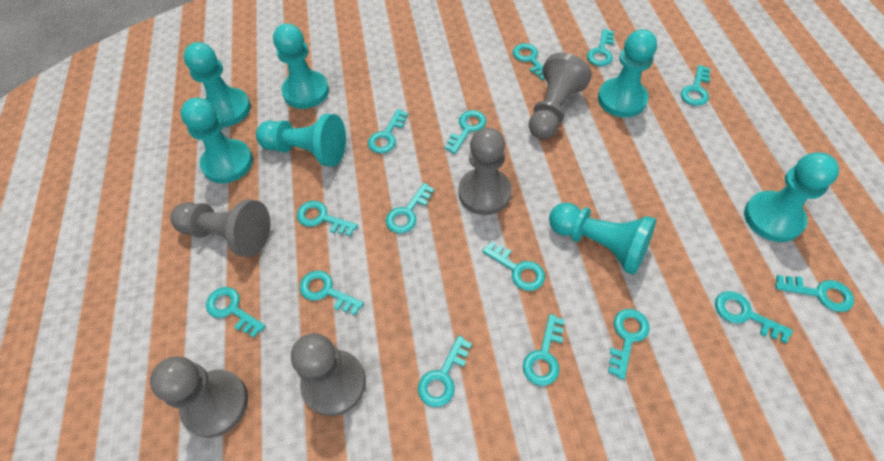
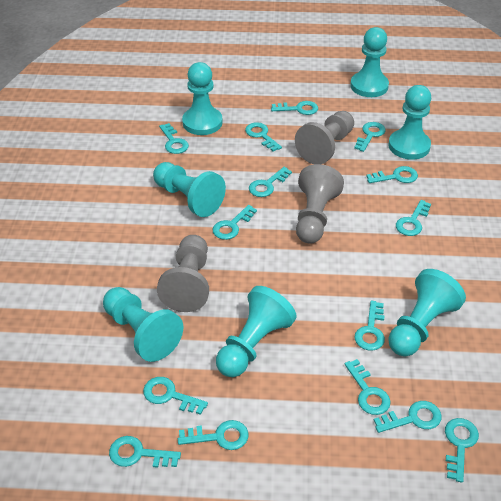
grey pawn: [150,356,248,438] [170,199,270,257] [291,333,366,416] [458,127,512,215] [529,53,592,139] = 5 -> [157,235,209,312] [295,111,354,164] [296,164,344,244] = 3

